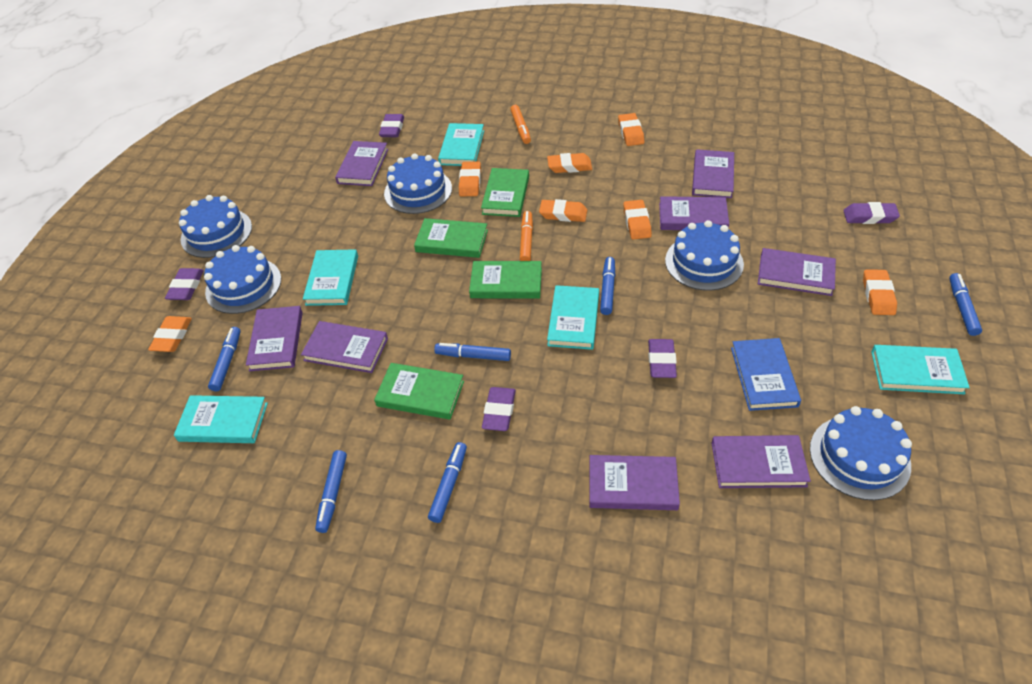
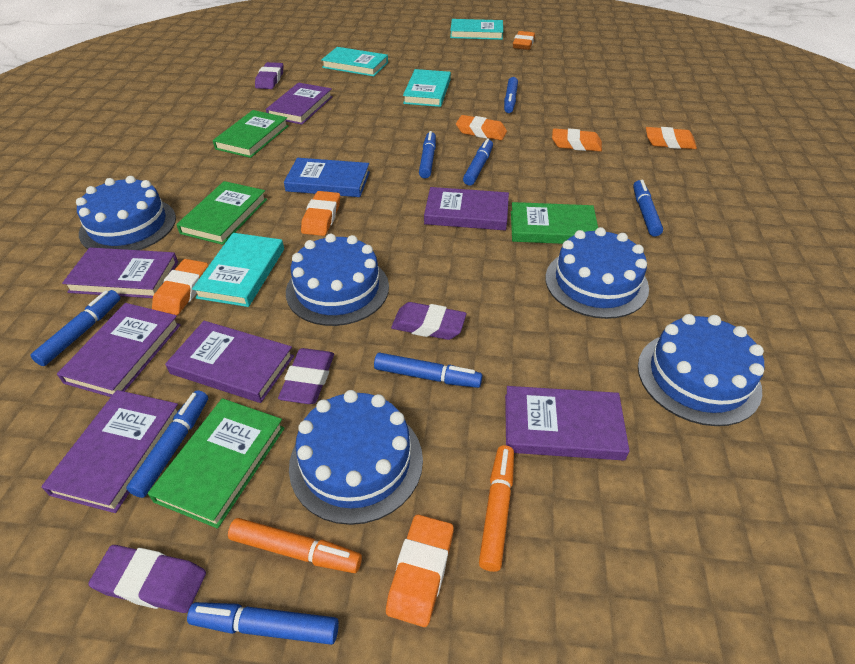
blue marker: [208,327,241,391] [315,450,347,533] [428,442,467,523] [434,343,511,361] [600,257,615,315] [949,273,982,336] = 6 -> [31,290,120,366] [126,390,208,498] [187,602,339,645] [374,353,482,388] [419,131,436,178] [463,139,493,186] [504,77,518,113] [633,180,663,237] = 8
purple book: [246,306,303,371] [301,321,388,373] [335,141,388,186] [589,455,680,510] [659,196,729,230] [692,149,734,198] [711,435,811,488] [758,248,836,296] = 8 -> [41,390,178,513] [57,303,181,397] [62,248,178,298] [165,321,294,403] [266,83,333,125] [424,187,509,231] [505,386,629,461] = 7
purple eraser: [165,268,204,300] [379,114,404,137] [482,387,516,431] [648,339,677,378] [843,202,900,224] = 5 -> [88,545,206,613] [255,62,283,89] [278,348,334,404] [391,302,466,340] = 4
turquoise book: [174,395,268,443] [303,249,358,306] [438,123,484,166] [547,285,599,350] [871,345,970,394] = 5 -> [192,233,284,307] [321,47,388,76] [403,69,451,107] [450,19,503,40] = 4

